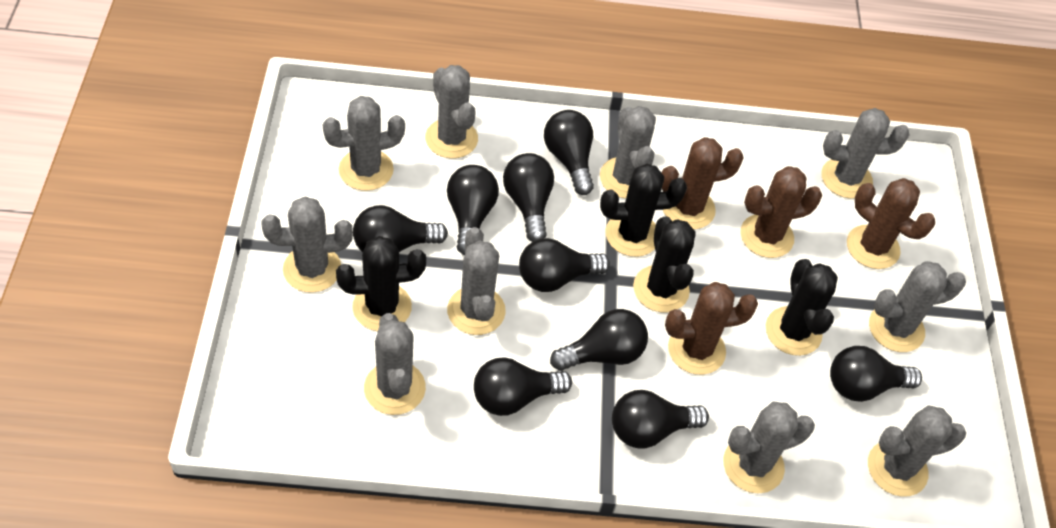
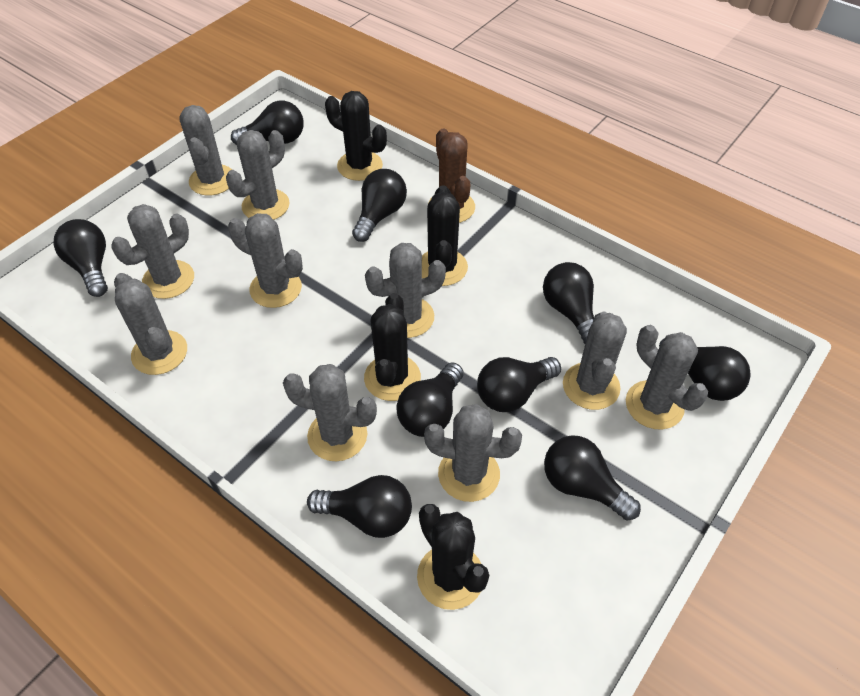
brown cactus: [662,137,744,229] [665,282,758,375] [740,166,822,258] [847,178,935,269] = 4 -> [428,128,475,223] = 1

